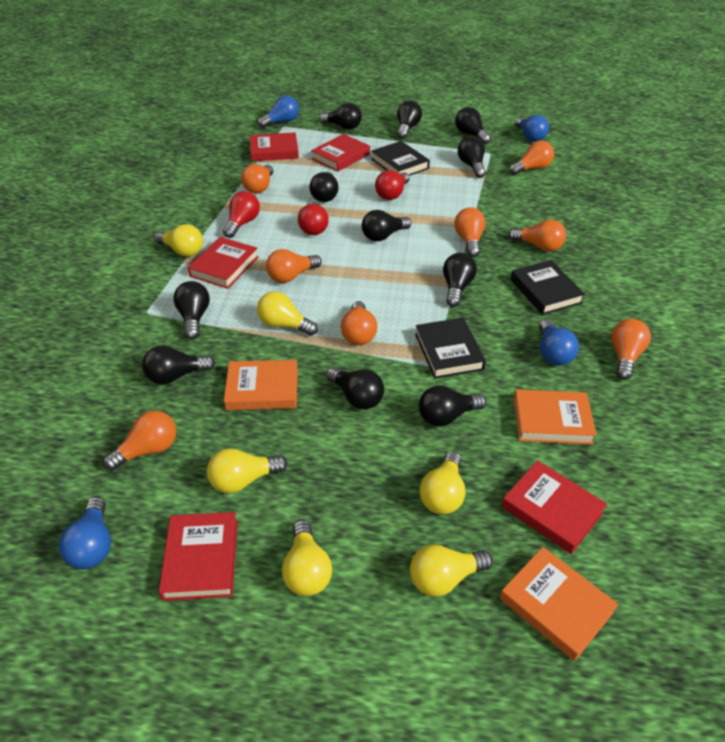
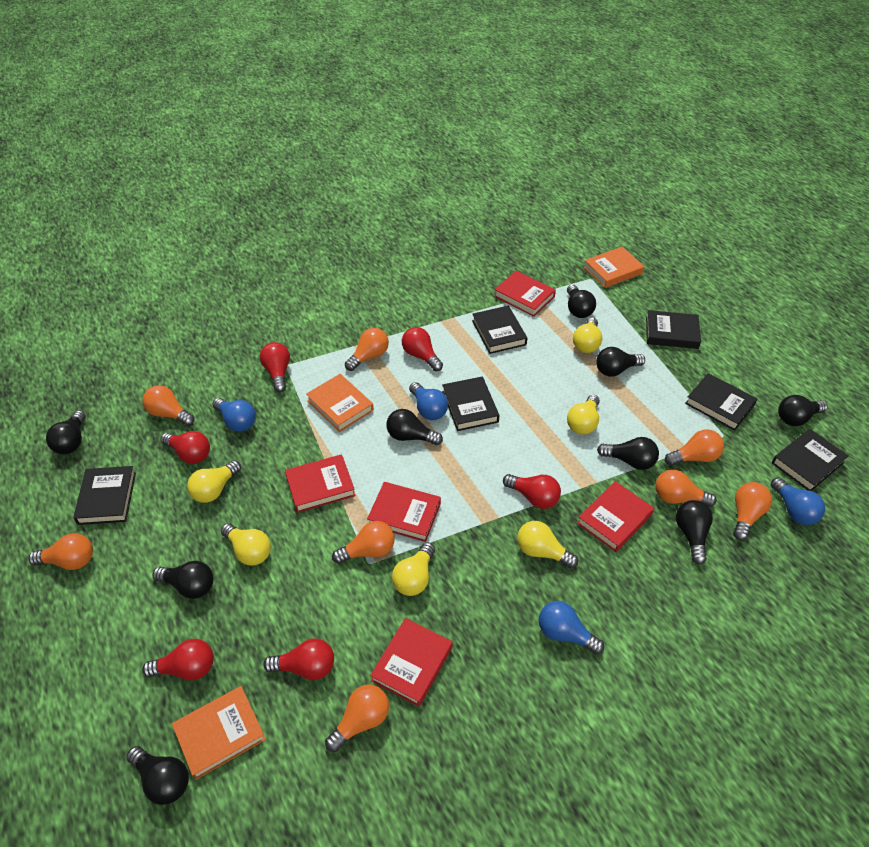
black book: [371,141,430,176] [415,318,486,379] [511,260,585,315] = 3 -> [73,466,136,525] [442,376,500,431] [472,306,528,354] [646,310,701,349] [685,373,757,431] [772,429,848,491] = 6
black light bulb: [142,345,215,384] [173,281,210,340] [309,172,339,202] [319,103,362,130] [326,367,384,410] [362,210,411,241] [397,101,422,139] [419,385,486,427] [443,253,477,307] [455,107,491,144] [458,136,486,178] = 11 -> [46,410,86,454] [126,746,189,805] [153,561,214,599] [386,409,443,445] [567,284,596,318] [596,347,645,377] [597,437,659,470] [676,500,713,565] [778,395,828,426] = 9
red light bulb: [223,191,260,238] [298,202,329,235] [375,170,410,200] = 3 -> [142,639,214,680] [161,431,210,464] [260,342,290,392] [263,638,334,680] [402,327,443,371] [503,474,561,509] = 6

